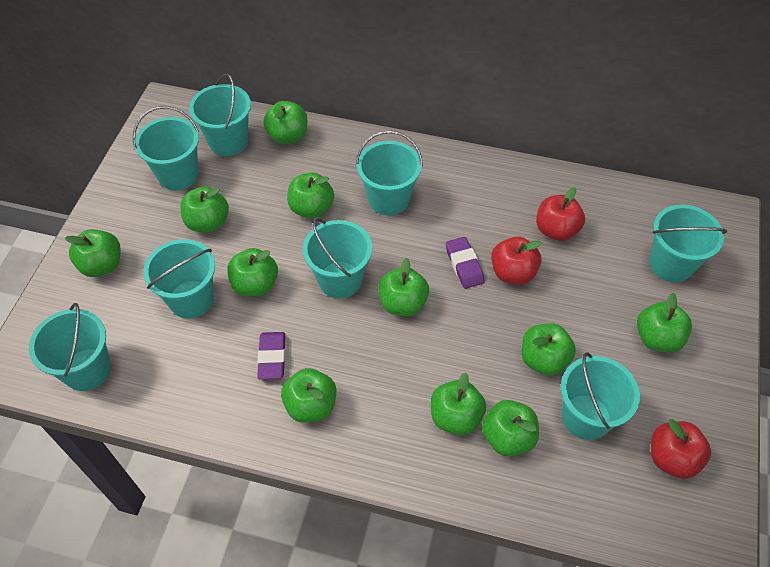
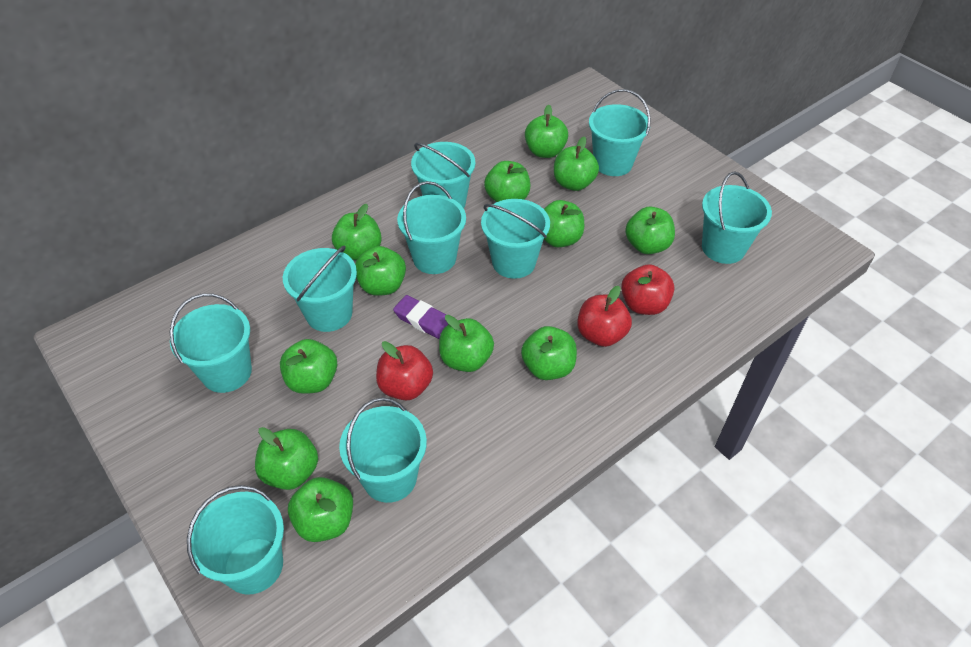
green apple: [65,229,121,277] [180,186,229,233] [227,248,278,296] [263,101,307,144] [281,368,336,423] [287,172,334,218] [378,258,429,316] [431,373,486,435] [482,400,539,457] [522,323,576,375] [637,293,692,353] = 11 -> [255,427,318,490] [280,339,337,394] [288,477,353,542] [332,204,382,260] [355,246,406,296] [439,315,494,372] [484,161,530,202] [521,326,577,380] [525,105,568,158] [544,200,584,247] [554,136,599,191] [625,207,675,254] = 12
purple eraser: [257,332,286,379] [446,237,485,289] = 2 -> [393,295,449,339] = 1
turquoise bucket: [29,303,111,391] [133,106,199,191] [143,239,215,319] [189,74,251,156] [303,218,372,299] [356,130,423,216] [561,352,640,440] [649,205,727,282] = 8 -> [170,293,252,393] [187,485,284,595] [283,246,357,332] [339,397,427,503] [397,181,466,274] [411,142,475,208] [481,199,550,279] [589,89,651,176] [702,171,772,264] = 9

